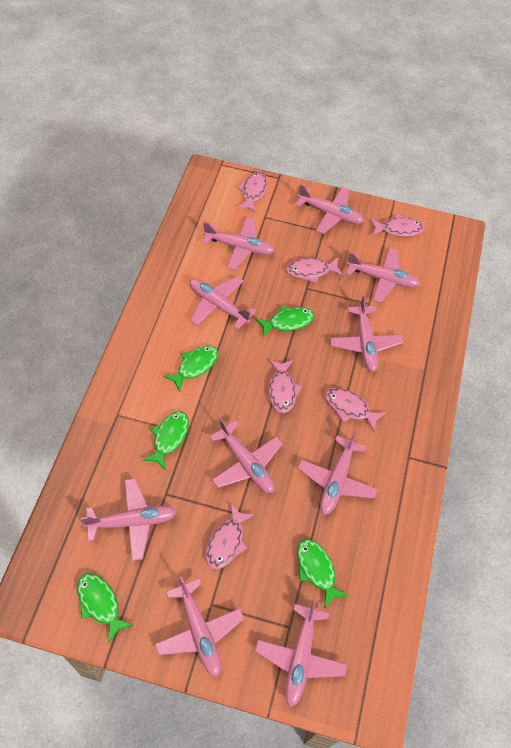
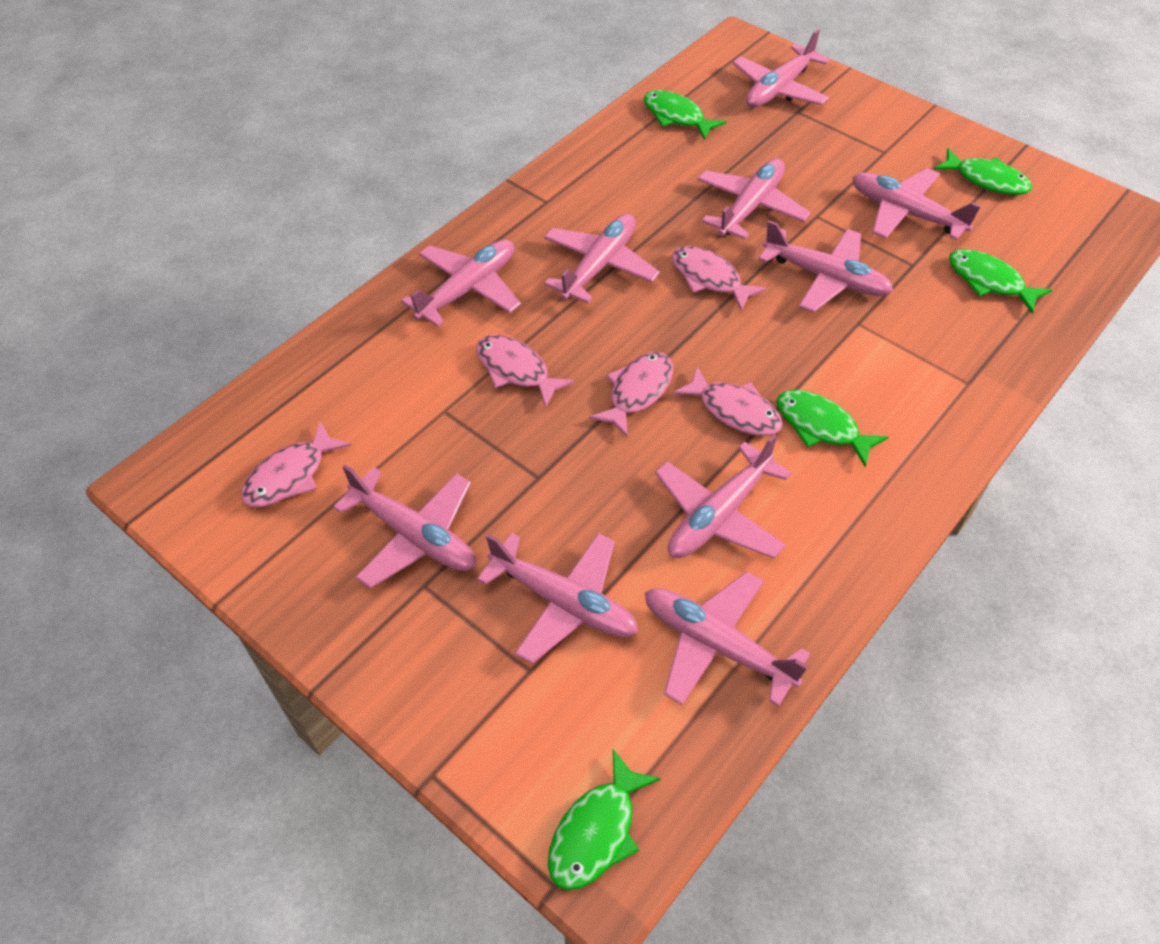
pink fish: [206,504,255,569] [236,172,268,213] [269,360,302,413] [286,257,343,283] [325,388,386,432] [370,214,424,237] = 6 -> [241,421,351,507] [476,335,575,408] [589,352,673,438] [672,246,767,311] [673,366,783,436] = 5

